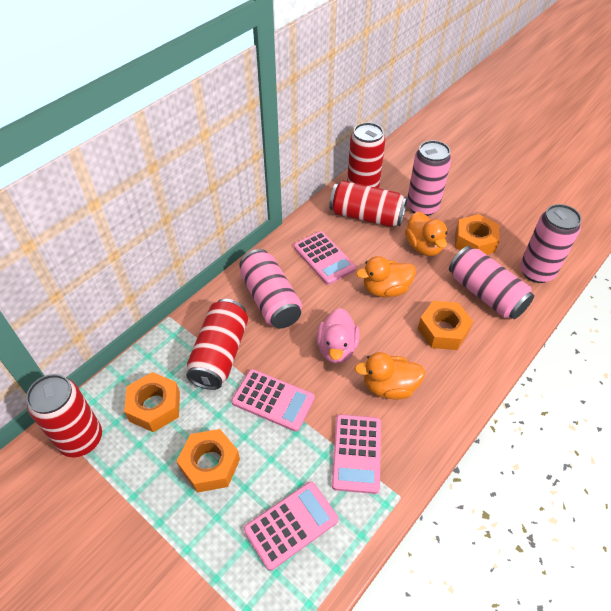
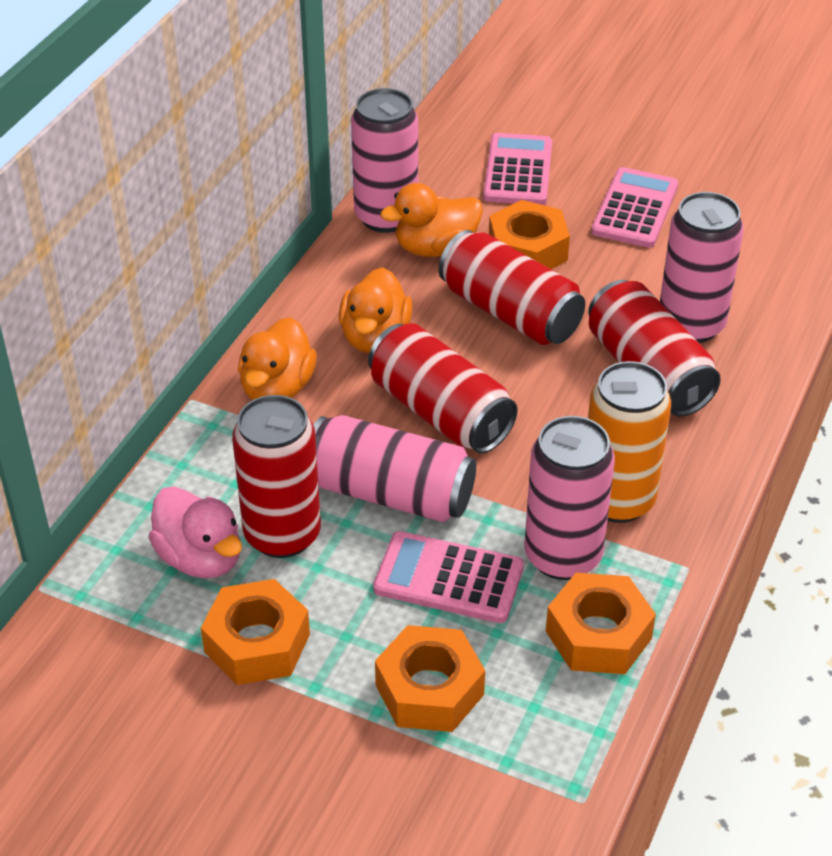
orange can: none = 0 -> [588,361,671,523] = 1
pink calculator: [231,369,315,432] [244,481,339,571] [294,231,356,285] [332,414,381,494] = 4 -> [373,531,524,623] [483,133,552,205] [591,167,679,248] = 3

